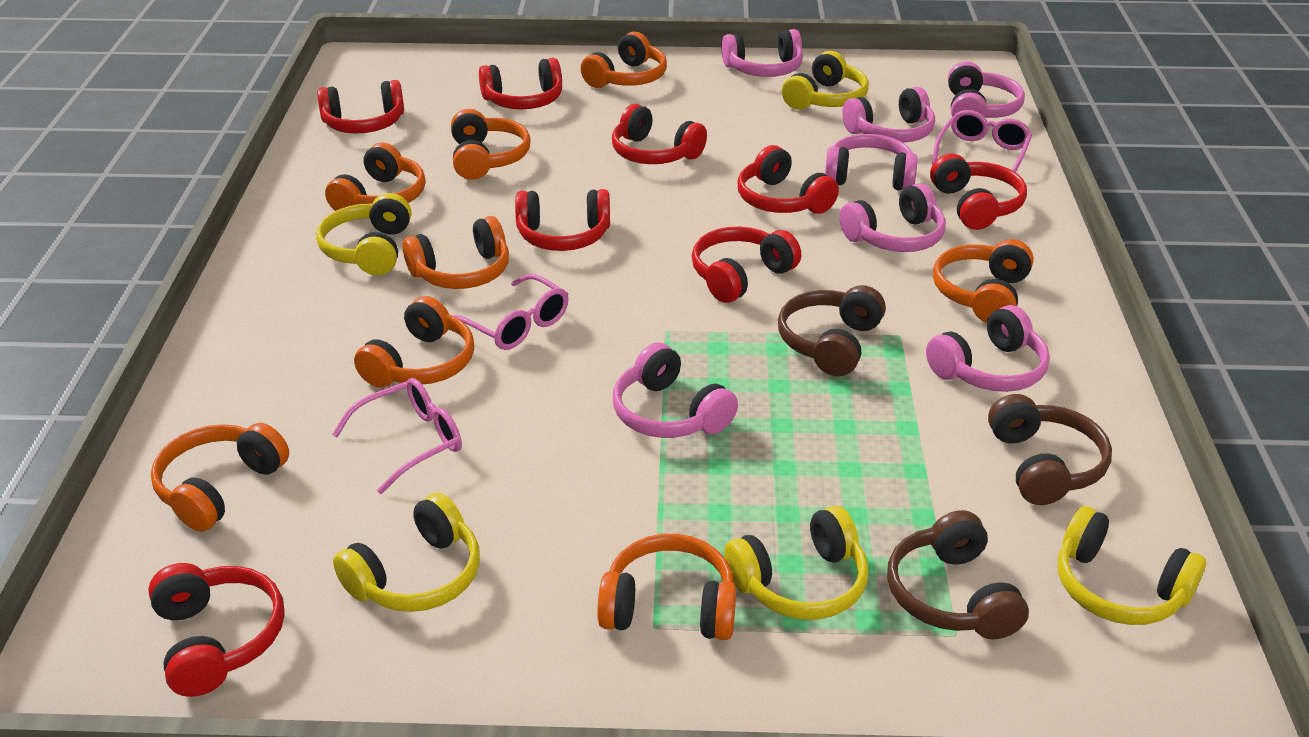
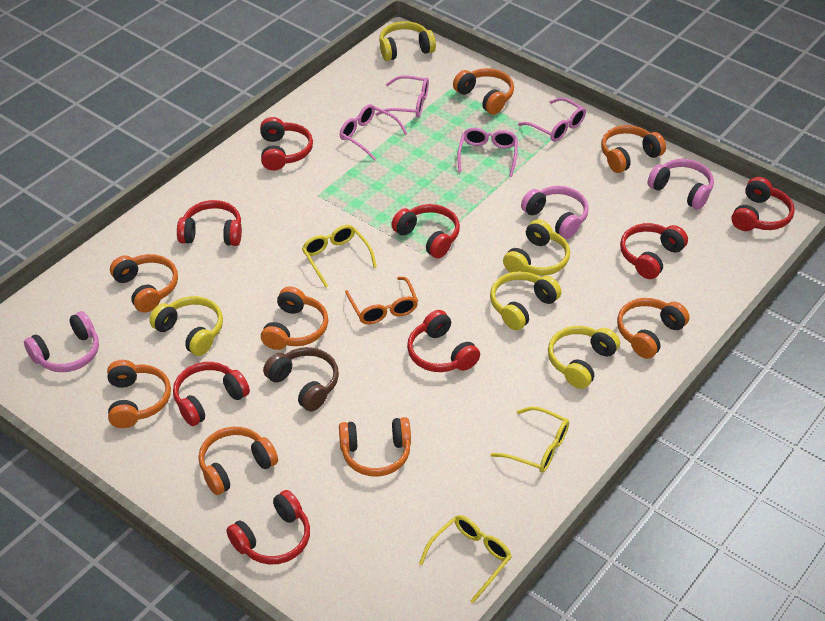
brown headphones: [778,285,886,376] [887,510,1029,640] [988,394,1112,505] = 3 -> [263,347,339,412] = 1
orange glasses: none = 0 -> [345,277,418,324] = 1
pink glasses: [332,378,462,494] [454,274,569,350] [932,110,1032,172] = 3 -> [340,104,408,161] [375,75,429,117] [457,128,518,177] [518,98,586,142] = 4
pink headphones: [613,343,738,438] [722,29,803,77] [825,134,918,191] [840,183,946,252] [842,87,935,143] [926,305,1050,392] [948,61,1025,118] = 7 -> [24,311,99,372] [521,186,589,239] [647,159,714,210] = 3
yellow glasses: none = 0 -> [302,225,377,287] [419,515,512,603] [491,407,569,473] = 3

